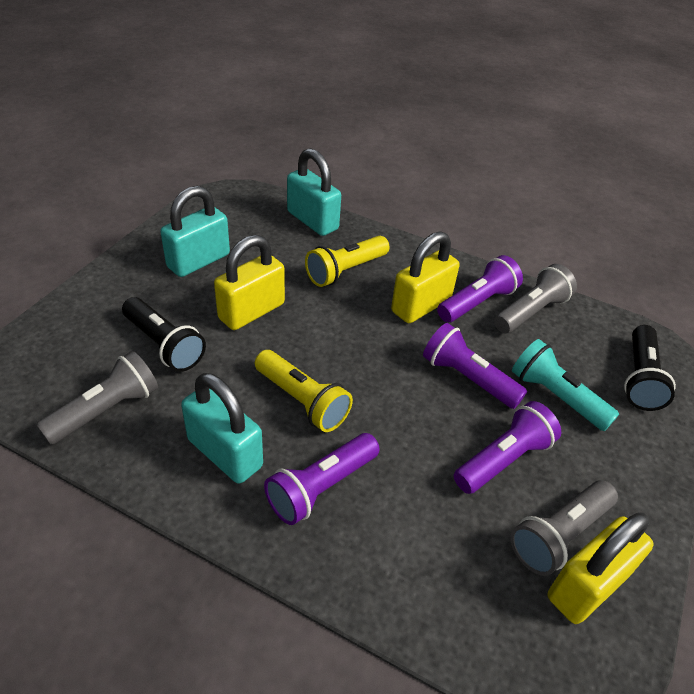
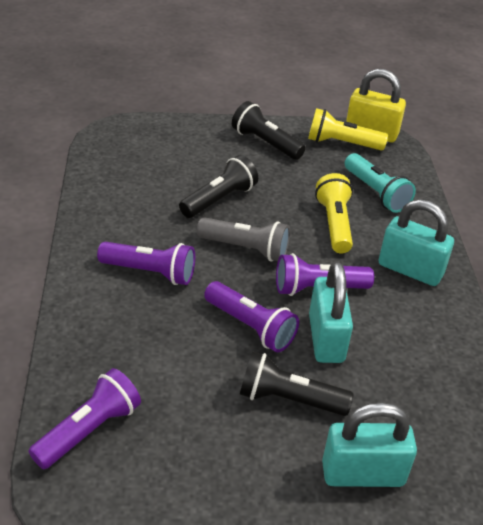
black flashlight: [122,297,206,372] [624,325,676,411] = 2 -> [179,155,258,218] [232,101,306,160] [240,351,354,416] = 3
grey flashlight: [36,351,158,445] [494,264,577,334] [510,480,618,576] = 3 -> [197,217,290,262] = 1
yellow padlock: [214,235,285,330] [391,231,459,323] [547,512,654,624] = 3 -> [346,69,406,142] = 1

